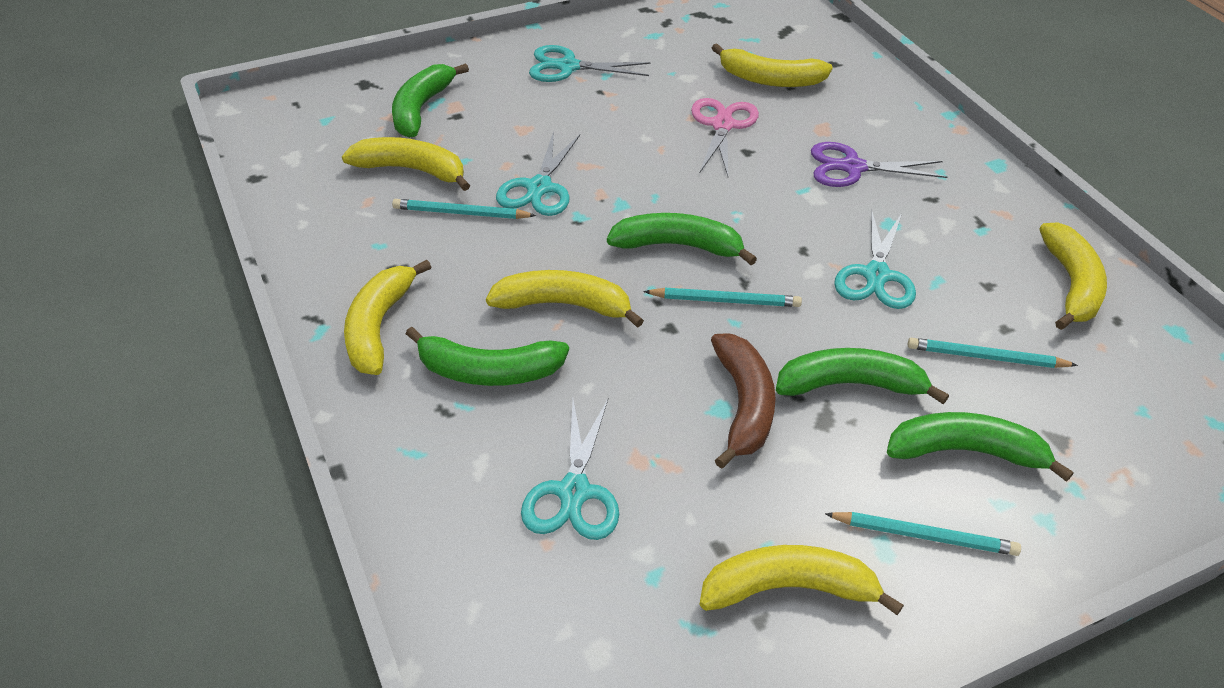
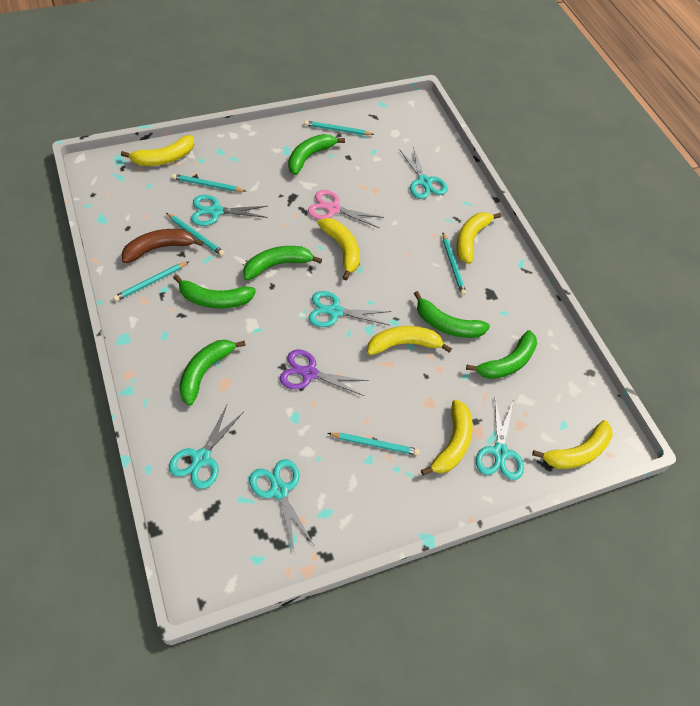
green banana: [392,63,469,138] [406,327,569,386] [607,213,757,265] [776,348,949,404] [887,412,1074,482] = 5 -> [173,274,256,309] [179,340,246,406] [243,246,322,280] [288,134,345,175] [414,291,490,338] [466,330,537,379] = 6
turquoise pencil: [392,199,536,219] [643,288,802,307] [825,512,1021,556] [908,338,1078,368] = 4 -> [113,262,188,301] [166,213,225,256] [172,174,246,192] [304,120,374,135] [328,432,420,455] [443,233,466,295] = 6
turquoise scissors: [496,131,580,216] [521,399,619,540] [529,45,650,82] [834,209,916,309] = 4 -> [169,405,243,489] [191,195,268,226] [249,459,314,550] [308,291,391,327] [399,146,448,199] [476,399,524,480] = 6

